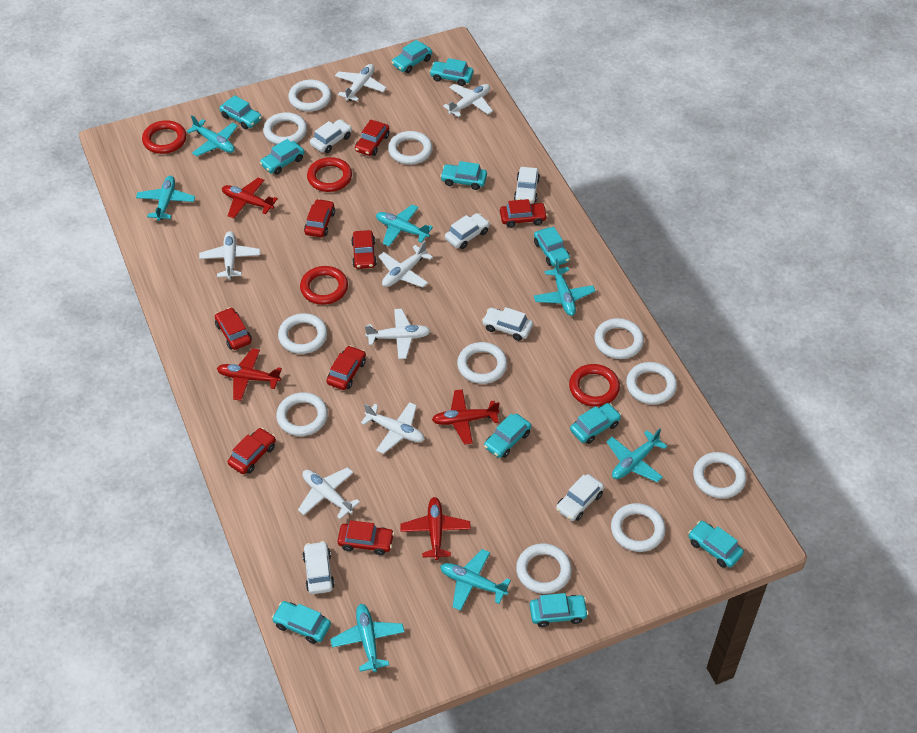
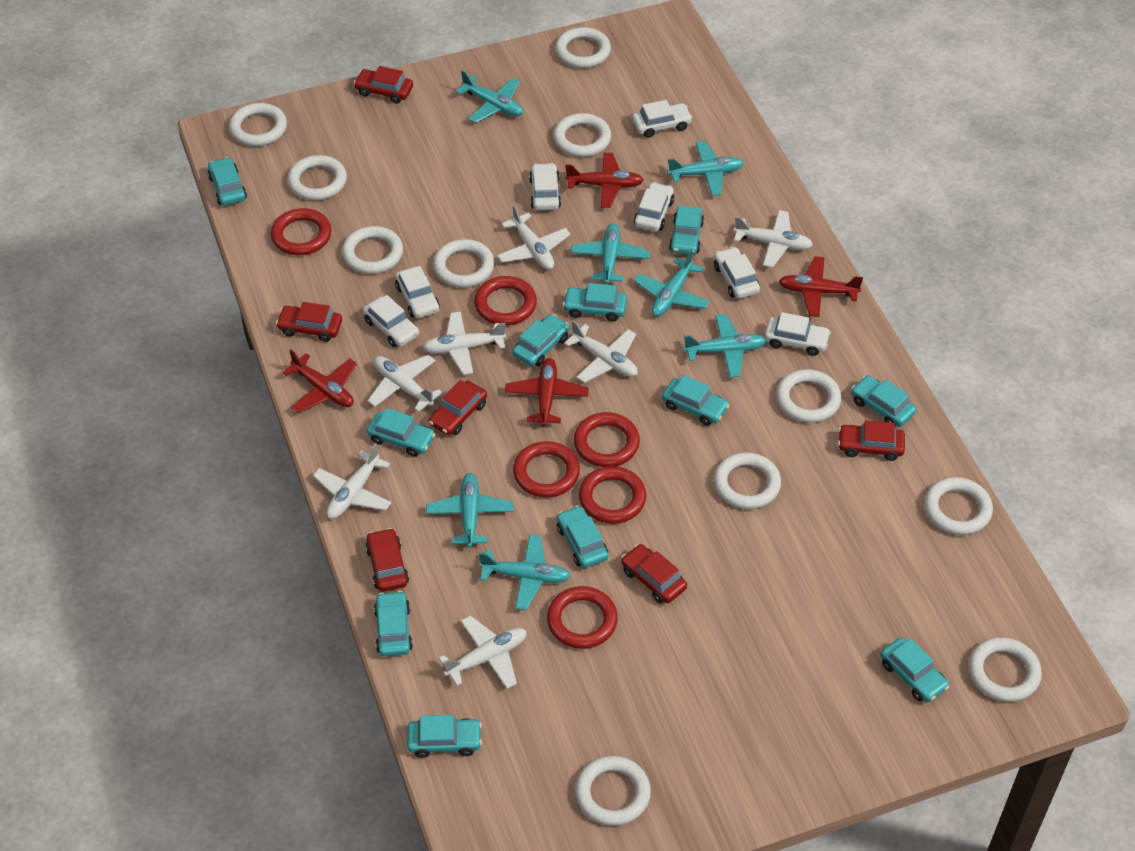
red car: [215,307,252,350] [227,428,276,474] [304,199,335,237] [327,345,366,390] [338,520,394,555] [351,230,377,269] [355,120,389,156] [500,199,548,228] = 8 -> [276,302,342,342] [354,66,413,104] [365,528,409,592] [429,380,487,435] [621,544,687,603] [838,420,905,461] = 6
red ring: [142,120,186,154] [300,266,348,305] [307,157,352,192] [569,364,620,407] = 4 -> [271,208,331,255] [474,276,537,326] [513,441,580,498] [547,586,618,649] [574,412,640,467] [579,466,646,524] = 6
white car: [302,541,335,594] [310,119,352,153] [445,213,490,249] [482,307,533,341] [514,167,540,204] [556,474,604,521] = 6 -> [363,295,419,347] [395,266,440,318] [529,163,561,210] [632,100,693,138] [634,182,674,231] [714,247,760,299] [764,312,831,356] = 7

